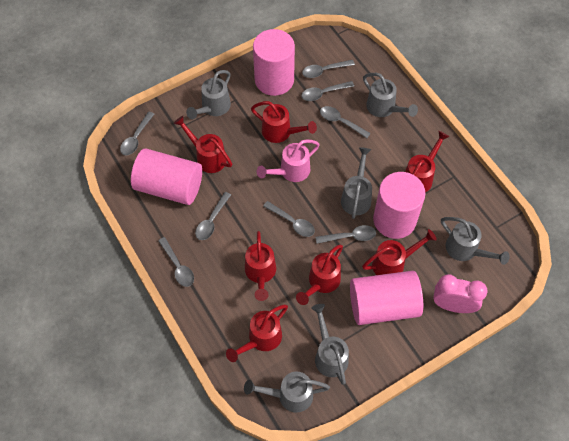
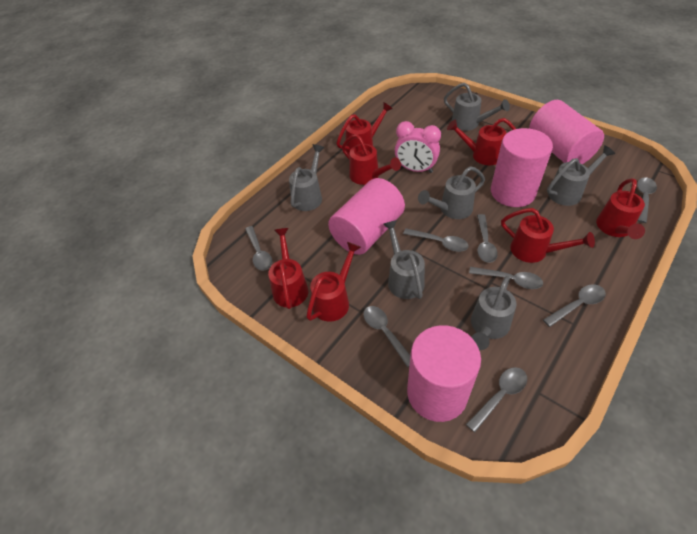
pink watering can: [257,139,320,182] = 1 -> none = 0

